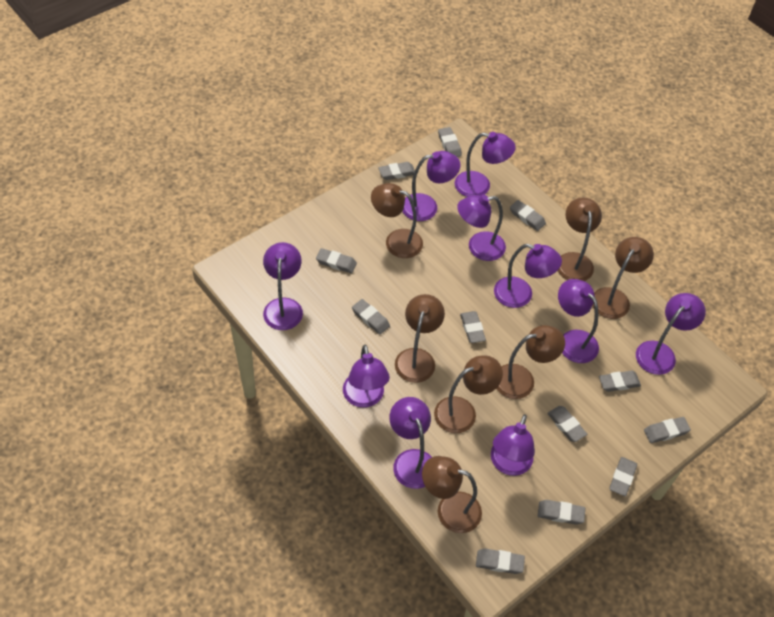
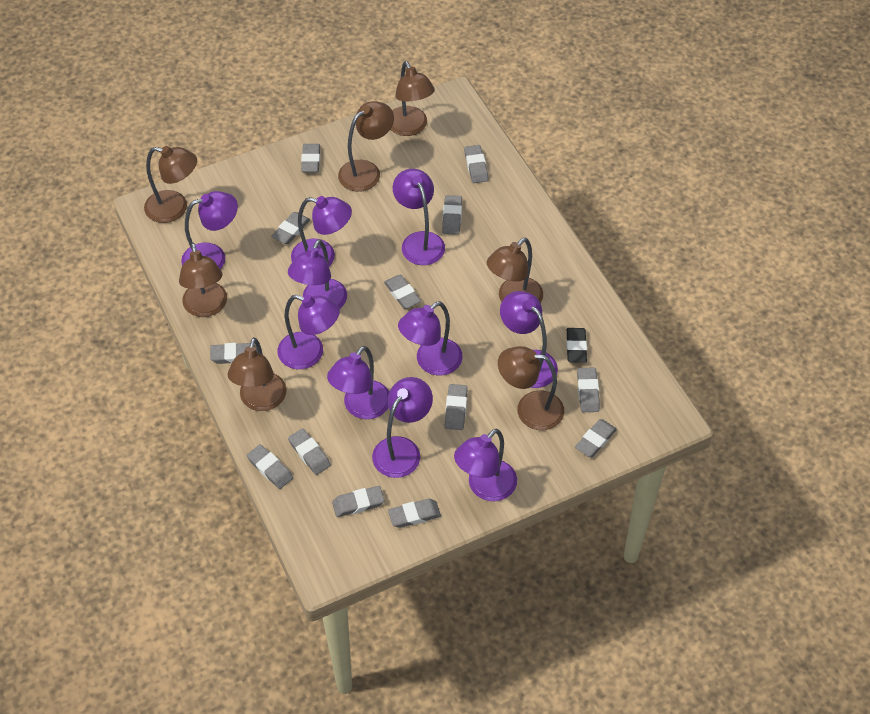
black eraser: none = 0 -> [566,328,587,363] = 1
grey eraser: [316,248,357,273] [352,299,390,334] [378,162,415,180] [438,127,462,157] [460,311,486,343] [476,548,525,574] [510,200,546,231] [538,500,585,525] [547,406,587,442] [599,371,641,392] [609,457,637,496] [644,417,691,443] = 12 -> [210,343,258,364] [247,444,293,489] [271,212,310,244] [288,428,331,475] [301,144,320,172] [332,486,384,517] [384,275,421,309] [388,499,441,528] [442,195,462,235] [445,384,468,430] [464,145,489,183] [575,419,617,457] [577,368,600,412] = 13

